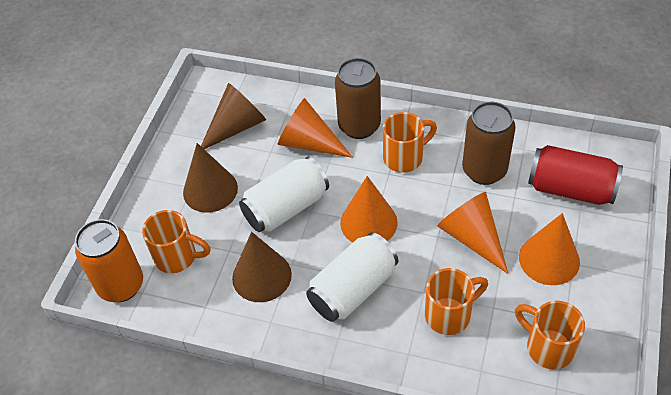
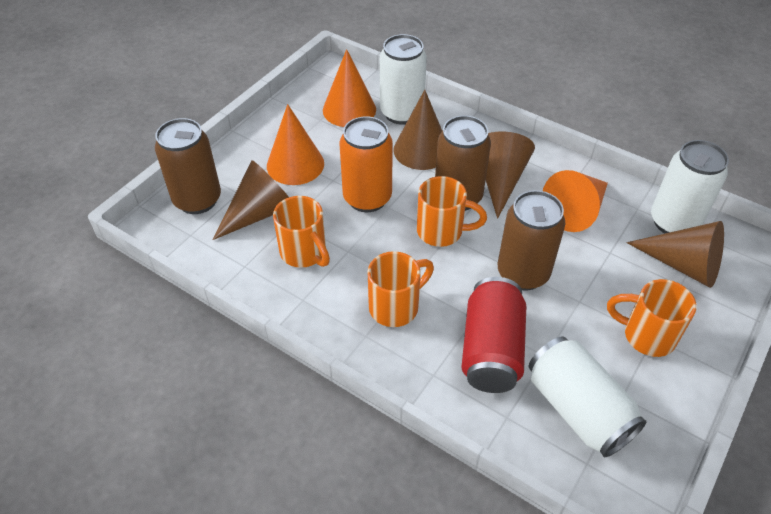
brown can: [335,58,381,139] [462,101,516,185] = 2 -> [155,118,221,214] [435,115,491,211] [498,190,565,291] = 3
brown cone: [183,143,238,213] [201,83,266,149] [232,232,292,302] = 3 -> [213,160,289,240] [394,90,442,170] [486,132,535,219] [626,221,724,288] = 4
orange cone: [278,98,353,158] [340,176,398,243] [437,192,508,274] [519,213,580,285] = 4 -> [267,104,324,185] [323,49,376,127] [543,170,608,232] = 3
white can: [239,156,329,232] [306,232,398,322] = 2 -> [380,34,427,125] [529,336,646,457] [651,140,729,234] = 3

